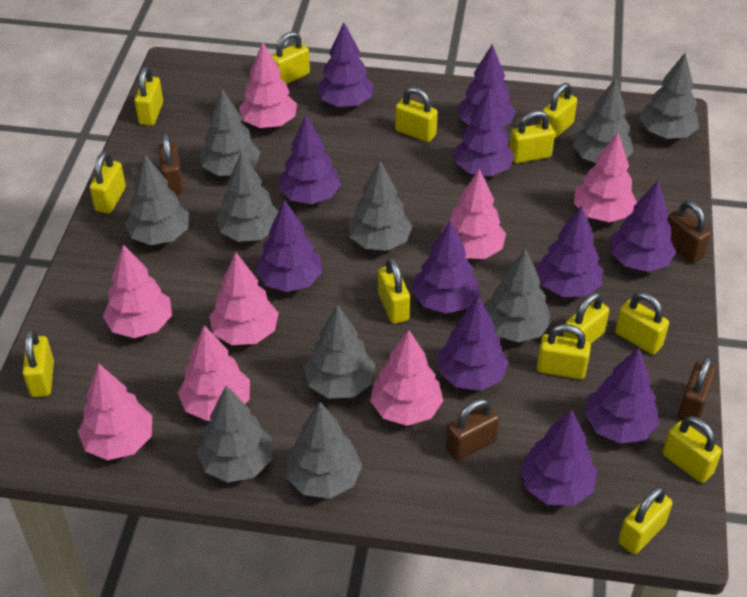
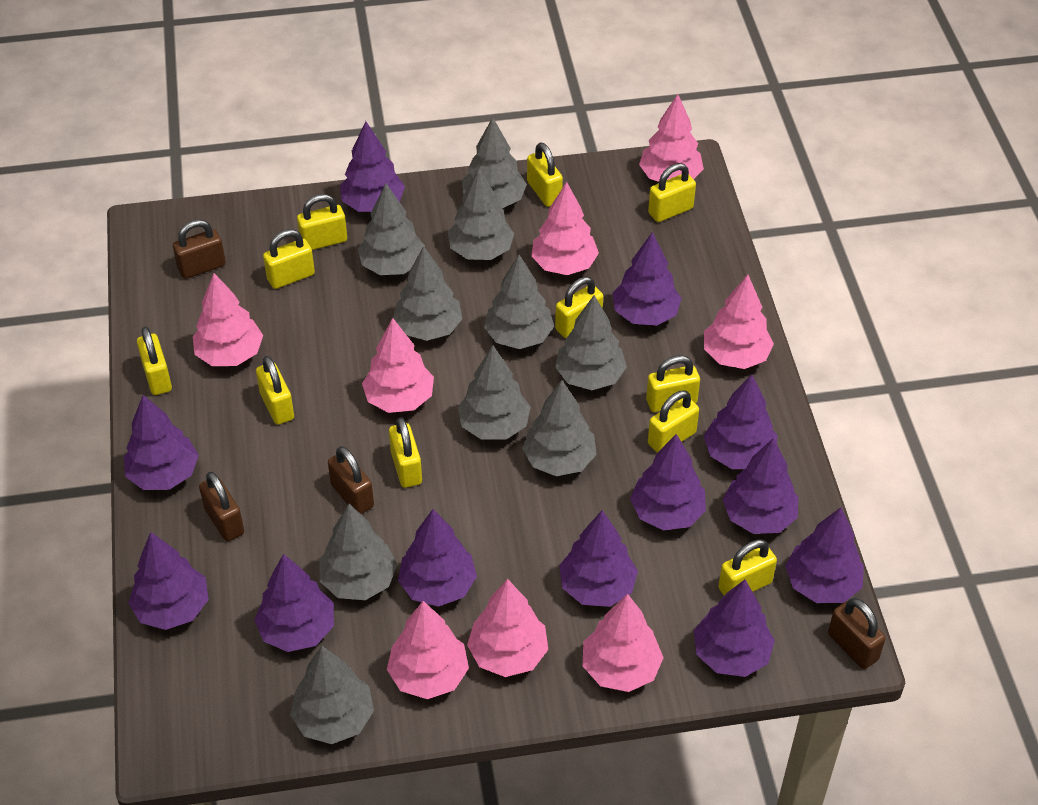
purple tree: [256,200,322,292] [279,116,341,204] [316,23,374,107] [412,221,480,314] [438,296,509,391] [454,88,515,176] [458,45,516,127] [520,409,597,506] [536,206,602,297] [584,348,659,444] [610,181,676,272] = 11 -> [124,395,199,490] [128,532,209,630] [254,554,334,652] [340,121,405,212] [398,509,477,607] [559,510,638,607] [612,232,682,326] [630,434,706,530] [694,579,775,677] [703,375,777,469] [722,438,798,534] [785,507,864,603] = 12
yellow padlock: [23,329,54,397] [90,151,126,214] [134,66,163,126] [271,31,310,84] [378,258,410,324] [395,87,438,142] [509,111,555,163] [537,324,591,379] [540,83,577,139] [563,292,609,344] [615,292,669,355] [618,486,673,554] [663,416,722,483] = 13 -> [137,327,172,395] [256,356,294,425] [263,229,315,289] [297,194,347,250] [389,417,422,488] [527,142,563,207] [555,277,603,339] [646,355,700,412] [648,163,696,222] [648,391,699,453] [718,539,777,595] = 11

